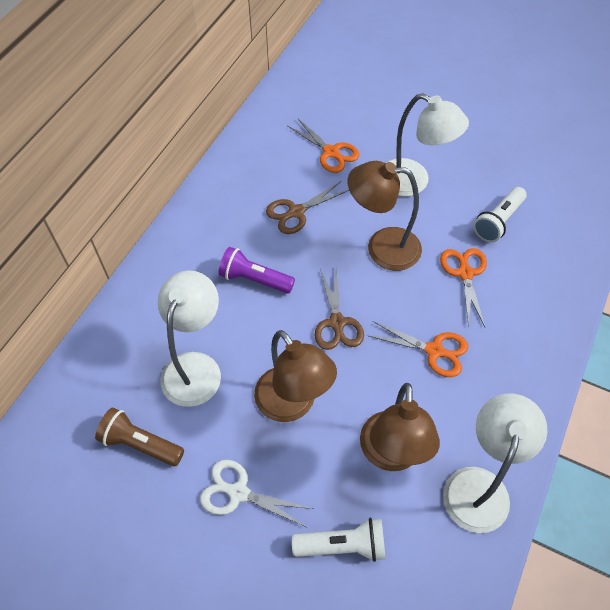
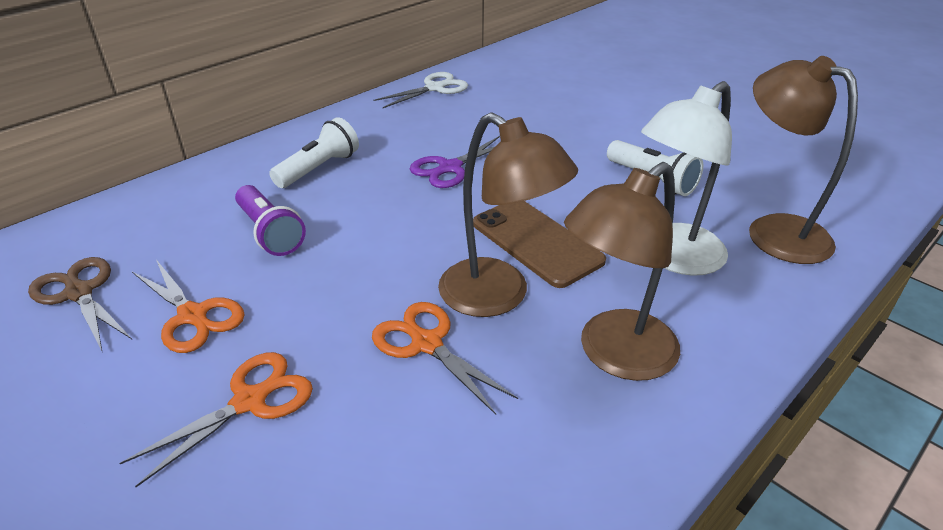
brown flashlight: [95,408,184,466] = 1 -> none = 0
brown phone: none = 0 -> [473,201,606,288] = 1
brown scissors: [266,181,350,234] [315,269,364,350] = 2 -> [28,257,132,351] = 1
purple scissors: none = 0 -> [410,136,500,188] = 1
white lamp: [158,270,221,407] [386,93,469,197] [443,394,547,533] = 3 -> [641,81,732,276] = 1

